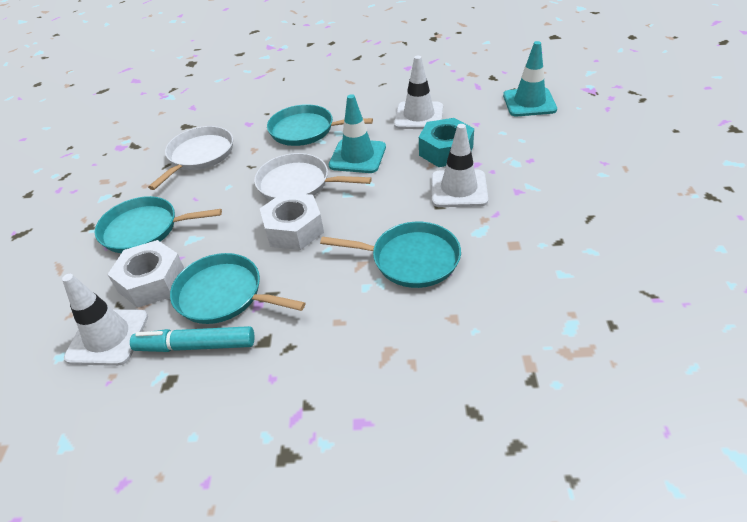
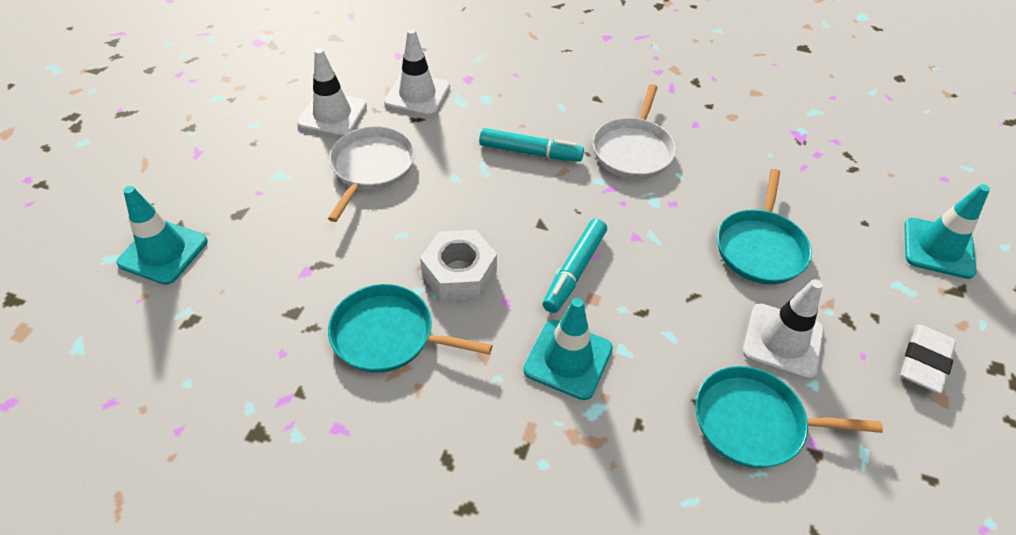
turquoise marker: [130,326,254,352] = 1 -> [479,128,584,162] [543,219,607,313] = 2
turquoise nut: [419,118,474,167] = 1 -> none = 0
turquoise pan: [95,196,222,253] [170,253,305,324] [267,104,373,146] [320,222,461,288] = 4 -> [328,284,492,373] [695,366,883,468] [717,169,812,284] = 3
turquoise traffic cone: [329,94,386,173] [503,41,557,116] = 2 -> [116,186,208,285] [523,298,613,400] [904,184,990,279] = 3
white eraser: none = 0 -> [901,325,956,394] = 1
white nut: [107,240,184,308] [260,192,324,250] = 2 -> [420,230,497,301] = 1

